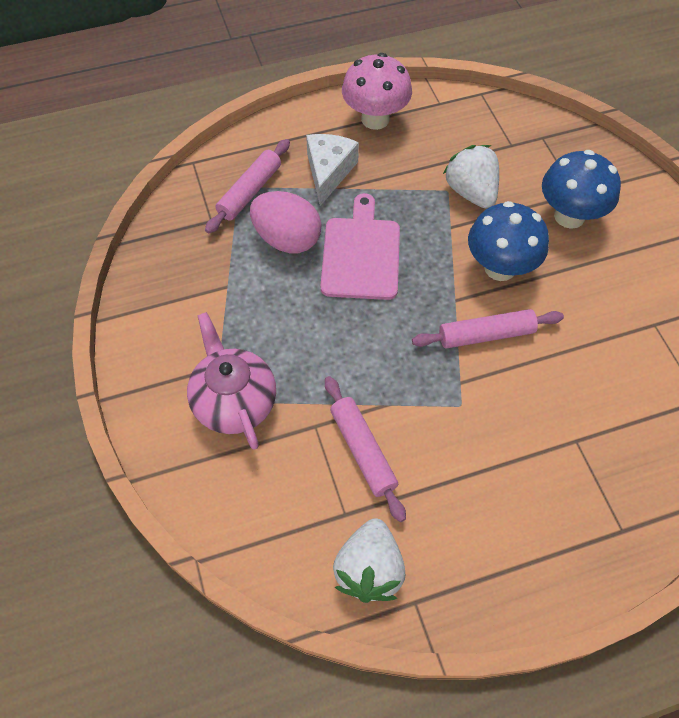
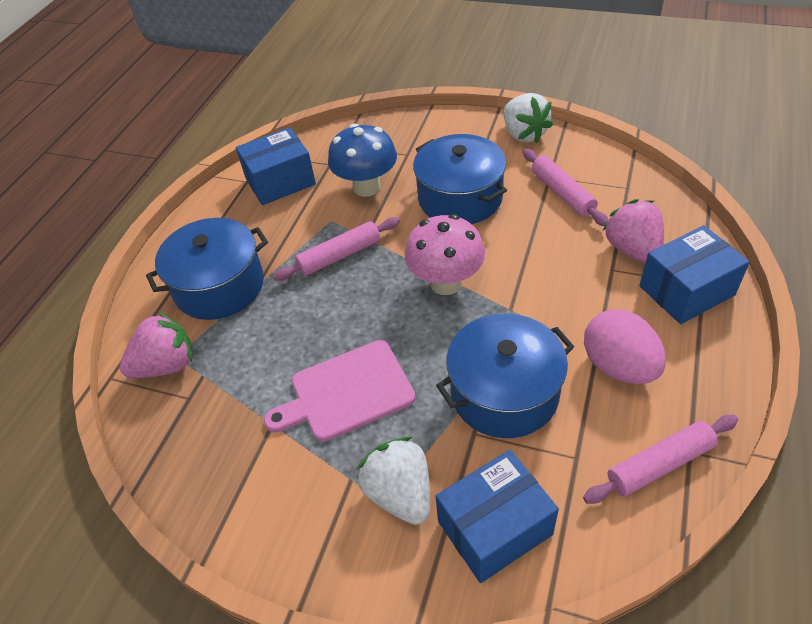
blue box: none = 0 -> [236,127,316,205] [436,450,559,583] [639,225,750,324] = 3
blue mushroom: [468,201,549,281] [542,150,621,229] = 2 -> [328,124,397,197] = 1
blue pot: none = 0 -> [146,218,268,320] [413,134,507,224] [436,313,574,438] = 3
pink strawberry: none = 0 -> [120,312,192,378] [602,199,664,263] = 2
pink teapot: [187,312,276,450] = 1 -> none = 0
white cheese: [306,134,359,206] = 1 -> none = 0

